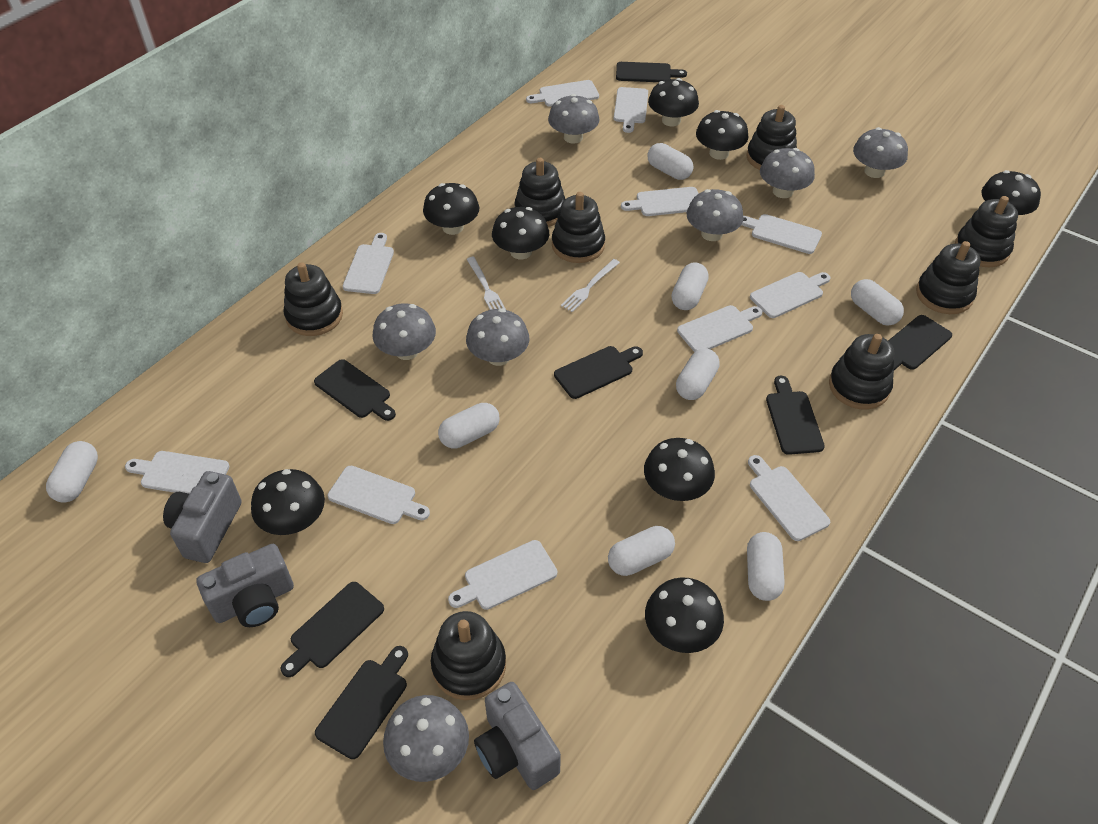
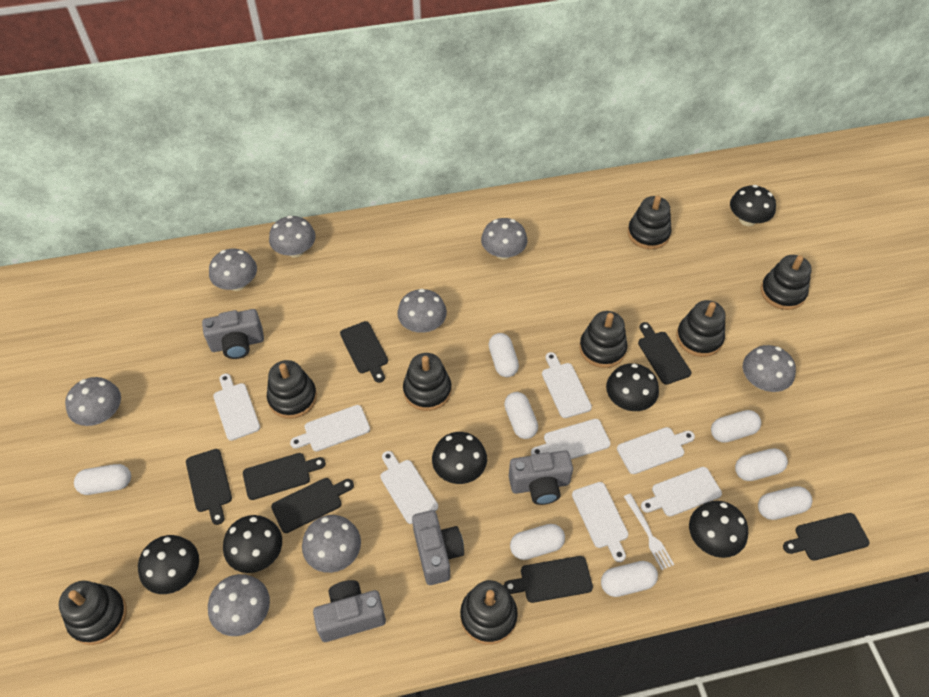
black mushroom: [251,469,325,535] [423,183,479,235] [492,207,549,260] [644,438,715,501] [645,577,724,653] [648,78,699,126] [696,110,749,160] [981,170,1041,215] = 8 -> [138,535,199,594] [223,515,282,573] [432,432,487,484] [606,363,659,411] [689,501,748,558] [730,185,776,226] = 6
grey camera: [163,471,242,563] [196,544,294,627] [474,682,561,790] = 3 -> [202,309,264,359] [313,580,386,642] [412,510,464,585] [509,450,573,505] = 4
grey mushroom: [372,303,436,360] [383,695,469,782] [466,308,529,366] [548,94,600,144] [687,189,744,241] [760,148,815,198] [853,127,908,178] = 7 -> [65,377,121,426] [208,574,270,636] [209,249,257,291] [269,215,316,258] [302,515,361,573] [397,289,447,333] [481,218,527,260] [743,345,796,392] = 8
white cutting board: [125,451,229,494] [328,466,430,524] [343,233,394,294] [448,540,557,610] [526,80,599,107] [614,87,648,133] [621,187,699,216] [677,305,762,352] [741,214,822,254] [748,455,830,541] [750,272,830,318] = 11 -> [213,374,260,441] [290,405,370,452] [380,451,438,524] [531,419,611,459] [542,352,592,418] [572,482,628,562] [617,427,695,474] [641,467,722,516] = 8
white fork: [467,257,506,310] [561,259,620,312] = 2 -> [624,494,674,570] = 1

